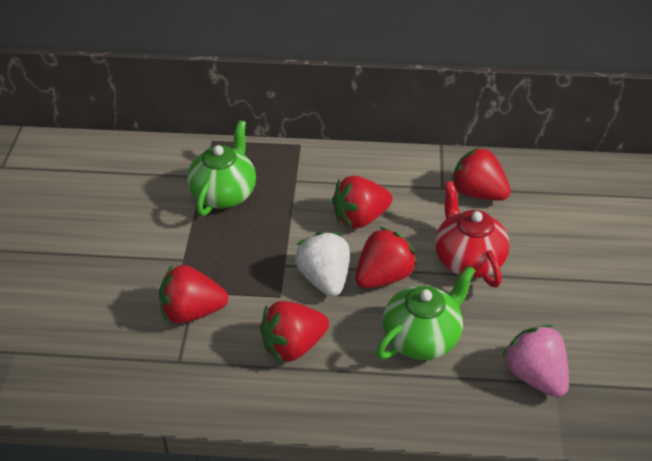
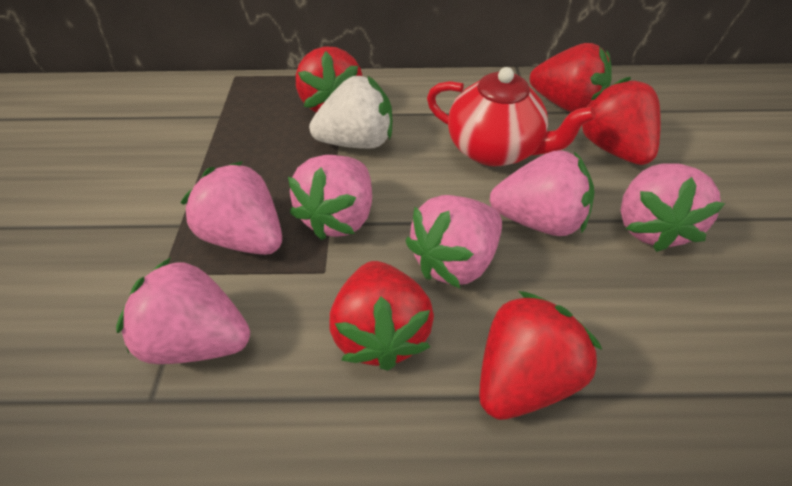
green teapot: [187,120,256,216] [376,265,476,360] = 2 -> none = 0
pink strawberry: [502,325,569,397] = 1 -> [116,257,250,364] [181,161,282,255] [288,155,372,240] [406,195,502,288] [489,150,595,236] [621,163,725,252] = 6

